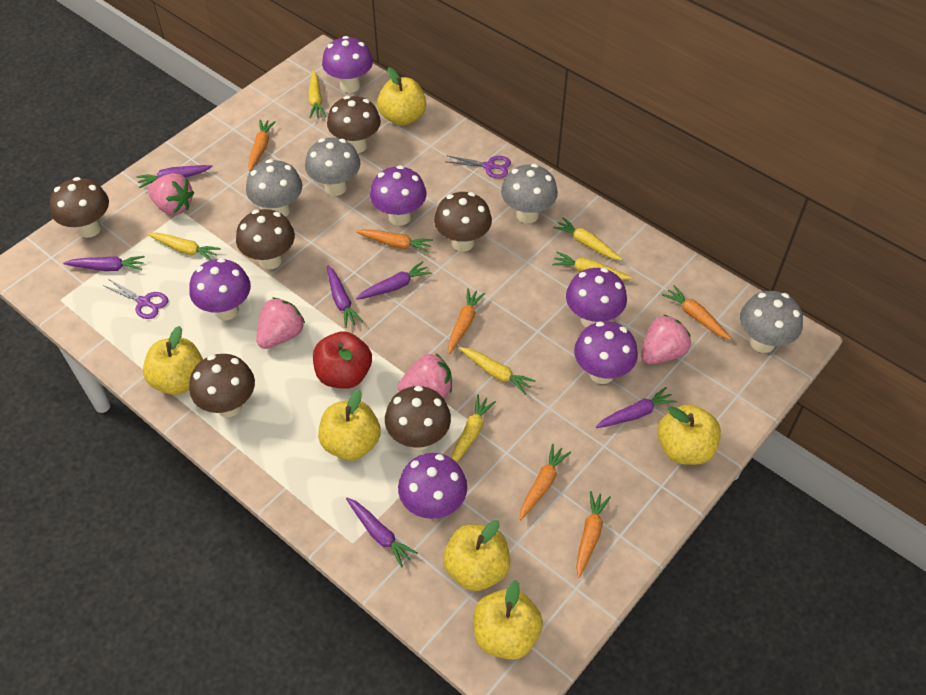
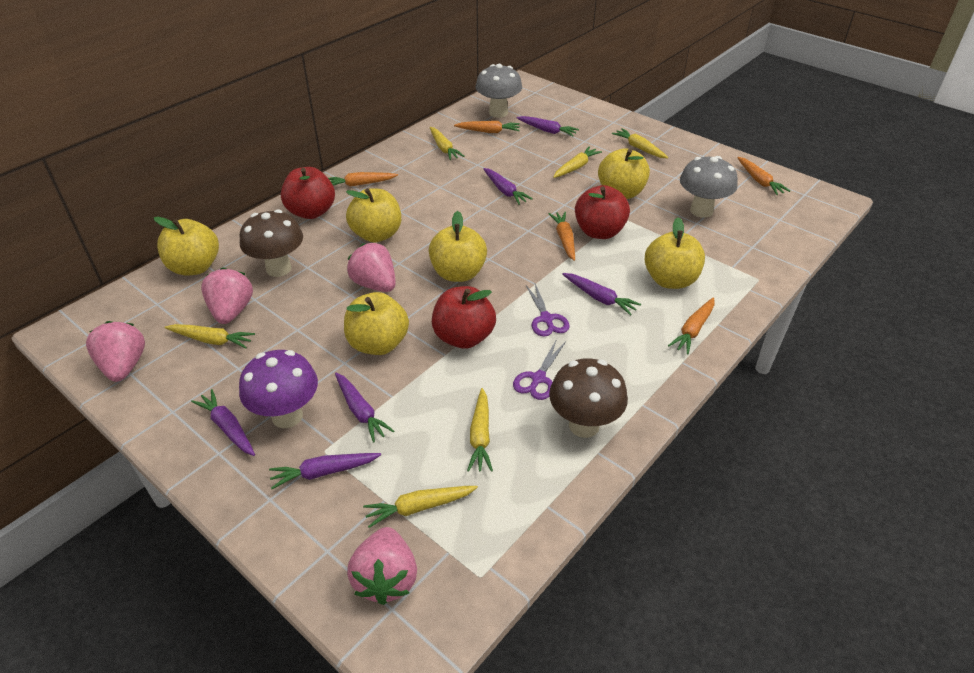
brown mushroom: [50,177,109,238] [189,354,255,417] [236,209,295,269] [327,96,381,153] [385,386,451,450] [434,192,492,252] = 6 -> [239,210,303,277] [549,358,628,438] = 2
grey mushroom: [246,159,303,217] [305,138,360,196] [501,164,558,224] [740,291,803,353] = 4 -> [475,64,522,118] [680,156,738,218] = 2
orange carrot: [248,119,276,172] [356,229,433,253] [448,288,485,354] [520,444,571,520] [576,491,611,578] [662,285,731,340] = 6 -> [328,172,398,187] [454,121,520,133] [548,212,575,261] [668,297,714,354] [737,157,790,195] = 5
purple mushroom: [190,258,251,320] [322,36,373,93] [370,165,426,226] [398,453,467,519] [566,268,627,327] [574,321,638,384] = 6 -> [239,350,318,428] = 1
red apple: [313,331,372,389] = 1 -> [281,167,335,219] [432,286,496,349] [575,185,630,239] = 3

